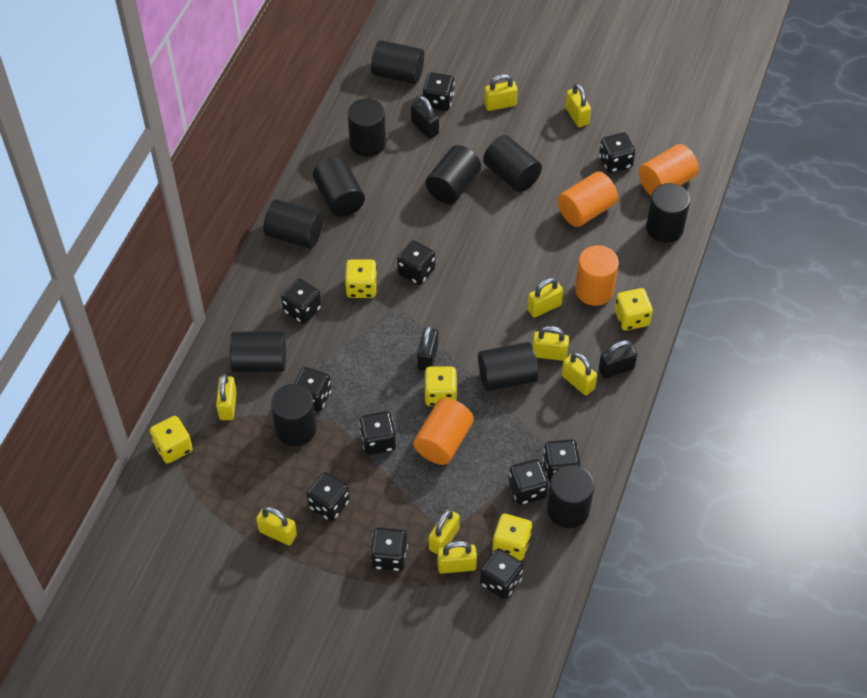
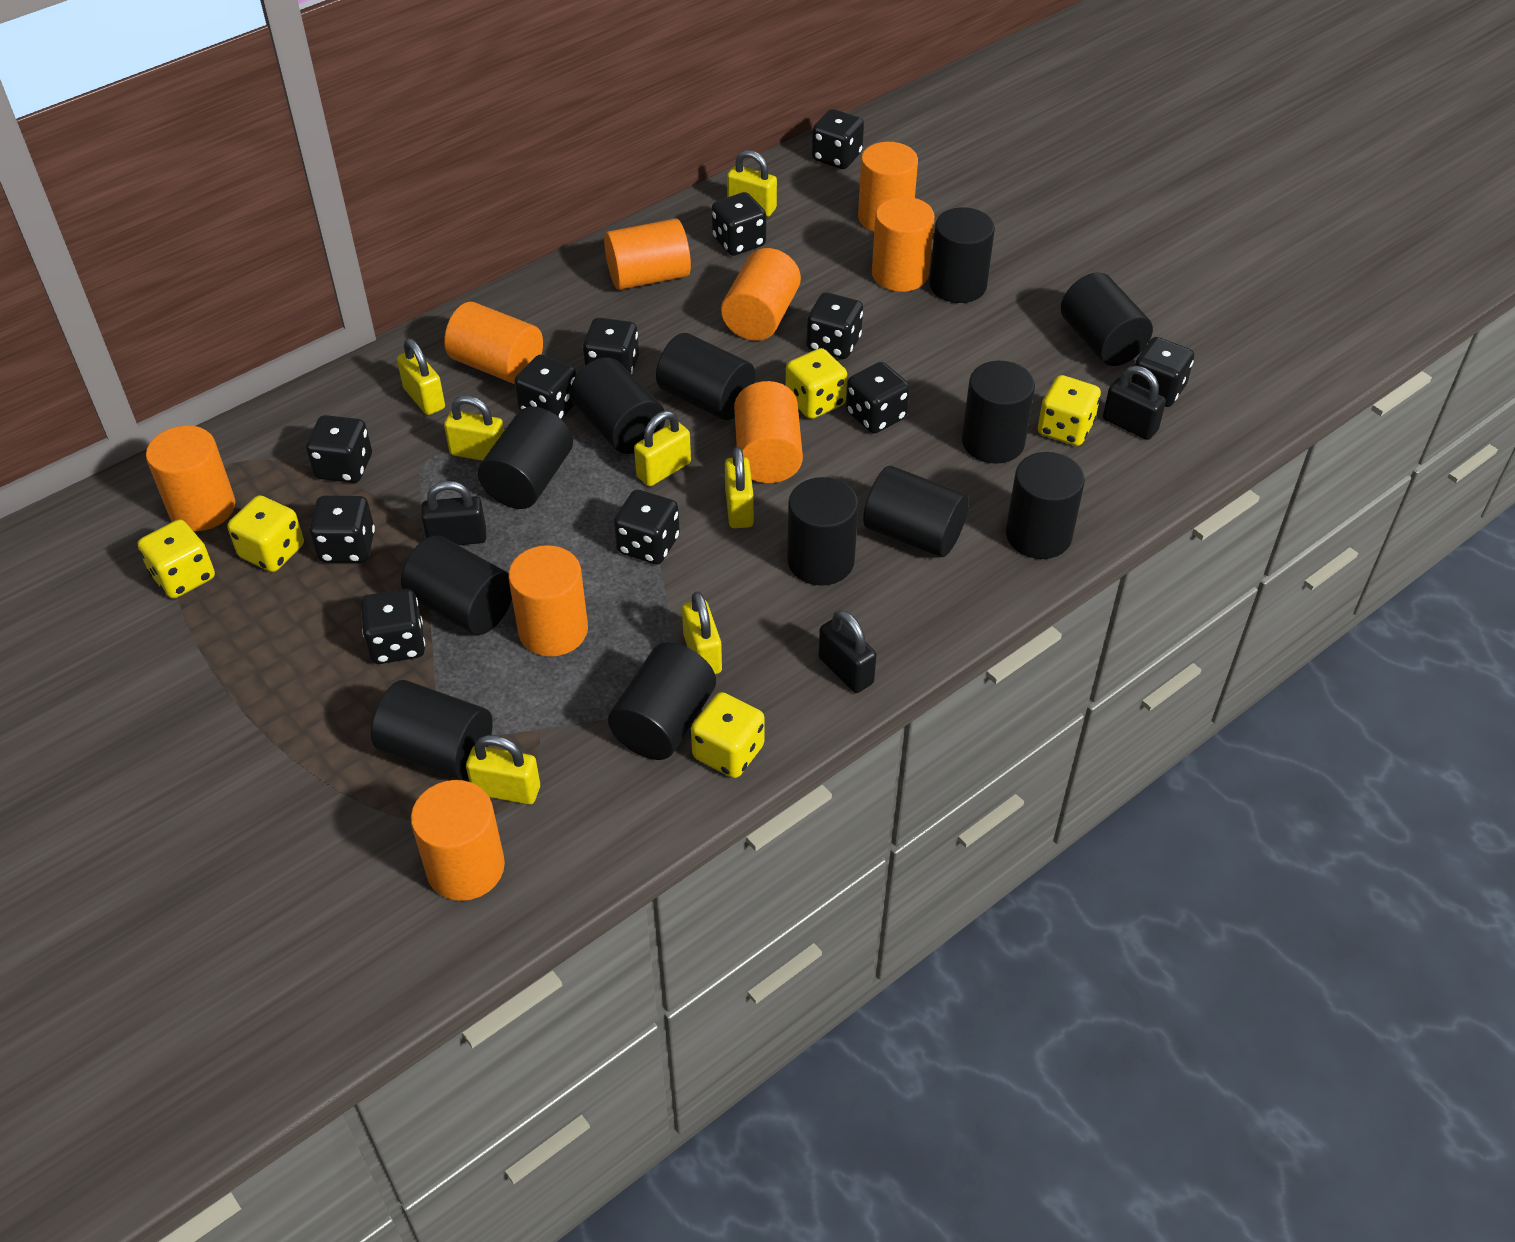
black cylinder: [230,331,286,372] [264,200,323,249] [271,384,316,446] [313,157,365,217] [348,99,386,157] [371,40,424,84] [426,145,481,204] [478,342,538,391] [483,135,542,192] [547,465,594,528] [646,183,690,243] = 11 -> [371,680,493,780] [401,536,512,635] [478,407,573,509] [570,357,665,454] [608,642,716,760] [656,333,756,420] [787,477,859,586] [863,466,969,557] [929,207,995,303] [962,361,1035,464] [1006,452,1085,559] [1061,272,1153,366] = 12
orange cylinder: [413,398,474,465] [557,172,618,227] [575,245,619,306] [639,144,699,195] = 4 -> [146,425,235,531] [411,780,505,901] [444,302,543,384] [508,545,588,657] [604,218,691,290] [721,248,801,341] [734,381,803,483] [858,142,918,232] [872,197,935,292] = 9
yellow padlock: [216,374,237,420] [256,507,297,545] [429,509,460,554] [437,541,477,574] [484,74,518,111] [527,278,563,317] [532,326,569,361] [562,352,597,396] [565,83,591,127] = 9 -> [397,338,445,415] [444,395,504,461] [466,735,540,805] [634,411,691,486] [682,591,722,674] [725,447,754,528] [727,150,777,217] = 7

